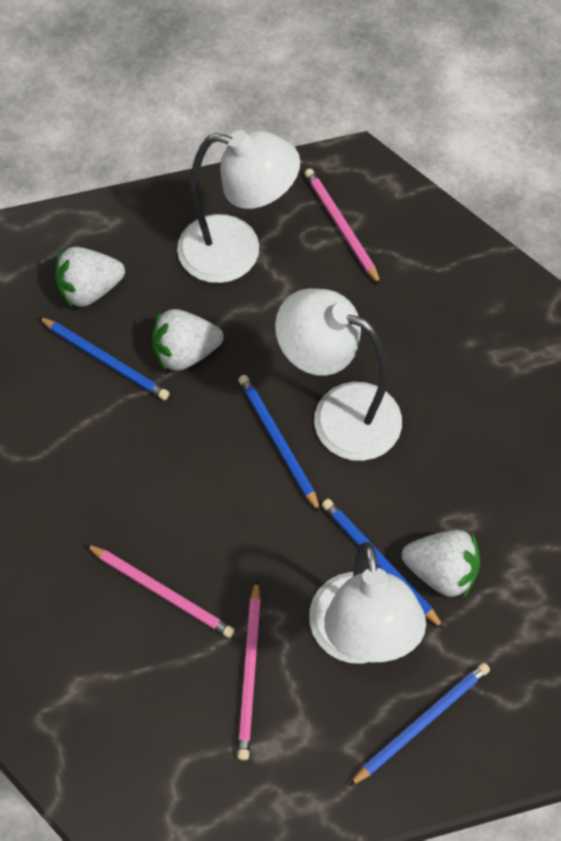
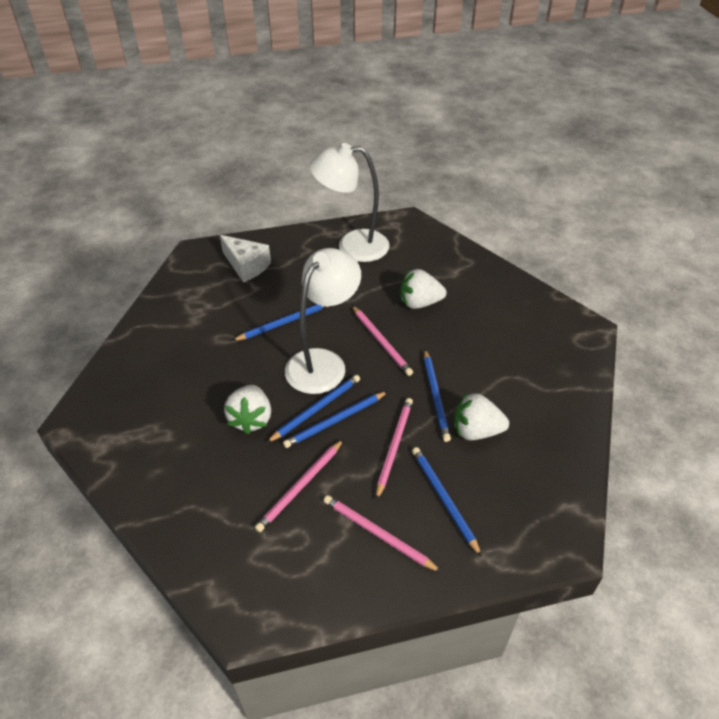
blue pencil: [38,317,170,400] [238,375,321,513] [322,499,444,629] [349,662,490,786] = 4 -> [232,304,329,341] [266,375,360,443] [283,391,388,448] [412,447,482,557] [424,350,451,442] = 5
pink pencil: [85,544,235,638] [237,580,261,760] [305,169,381,285] = 3 -> [255,439,344,532] [324,495,441,572] [352,306,413,376] [376,398,413,500] = 4
white cheese: none = 0 -> [220,235,271,282] = 1
white lamp: [177,130,300,283] [275,288,402,461] [309,542,426,663] = 3 -> [285,248,361,394] [309,143,390,262] = 2

